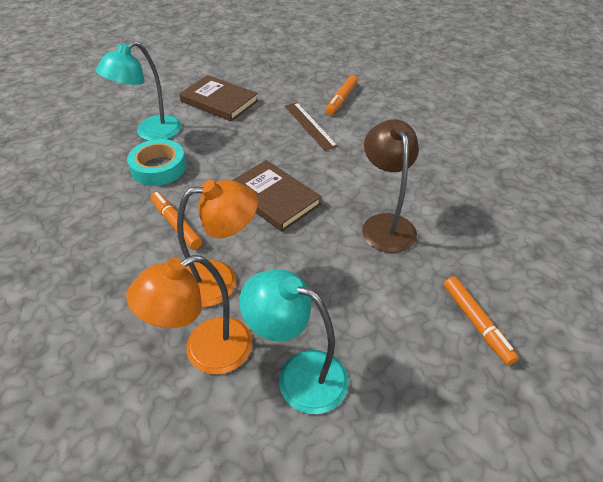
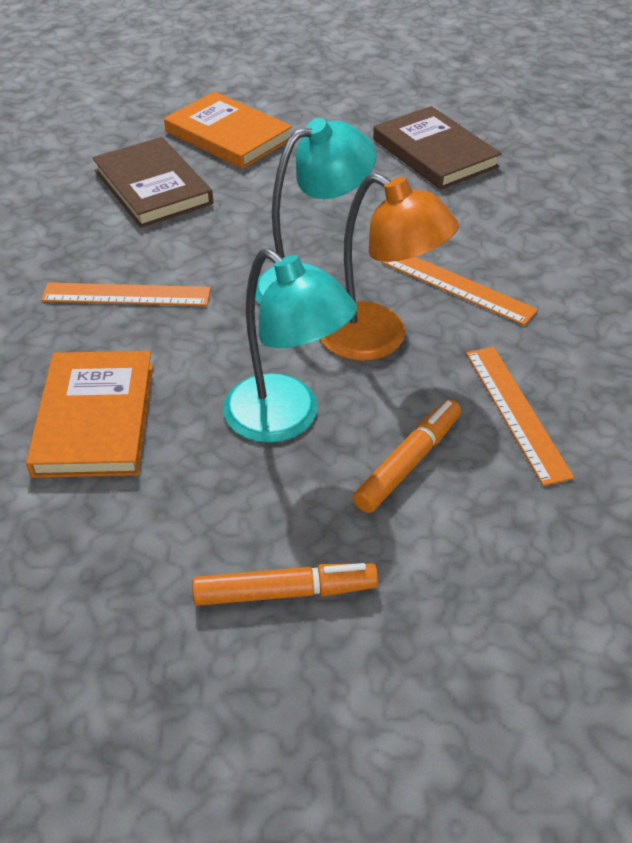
brown lamp: [362,120,419,253] = 1 -> none = 0
brown ruler: [285,102,338,151] = 1 -> none = 0
orange book: none = 0 -> [26,351,153,478] [164,92,292,169] = 2
orange lamp: [126,255,253,374] [177,180,258,307] = 2 -> [321,173,459,361] = 1
orange marker: [151,192,202,250] [326,75,358,115] [444,276,519,365] = 3 -> [192,563,378,606] [353,399,461,513] = 2
orange ruler: none = 0 -> [41,282,211,306] [382,257,538,326] [466,347,574,486] = 3
turquoise tape: [127,139,186,186] = 1 -> none = 0

